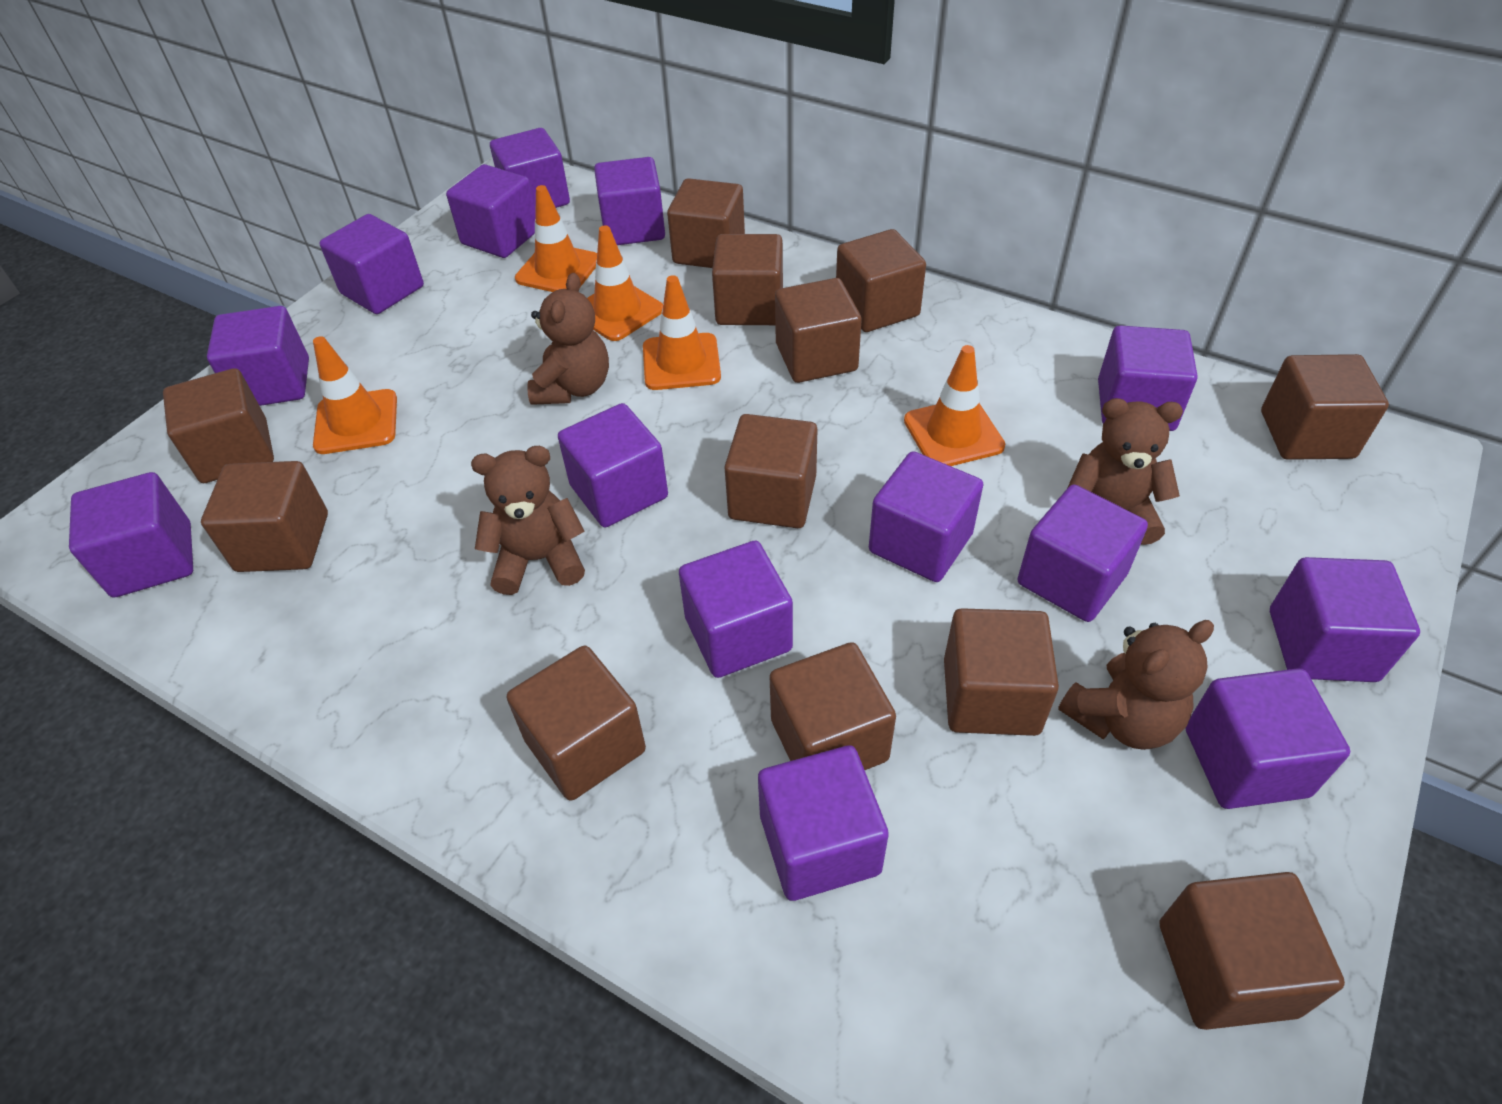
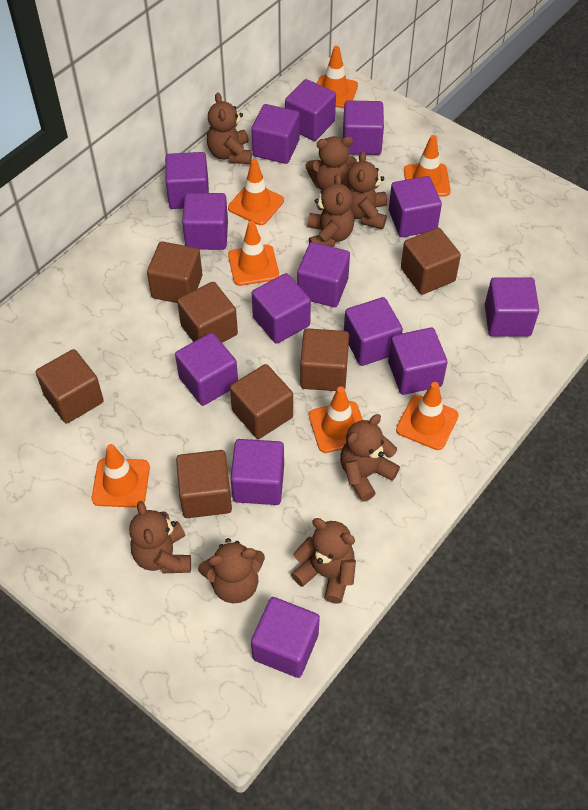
brown cube: [163,368,274,483] [201,461,328,572] [507,646,646,801] [667,178,745,268] [712,234,783,325] [724,414,817,528] [770,642,896,770] [775,278,862,383] [836,229,926,332] [944,608,1059,736] [1159,872,1345,1030] [1261,354,1389,460] = 12 -> [36,349,104,423] [147,241,202,303] [176,450,232,518] [177,282,238,343] [230,364,293,439] [300,328,349,391] [401,228,461,295] = 7
brown teddy bear: [471,446,585,595] [527,273,609,405] [1058,620,1214,750] [1068,398,1183,545] = 4 -> [129,501,191,573] [198,538,265,603] [207,93,252,164] [291,518,356,604] [306,136,357,190] [307,174,354,247] [340,414,400,502] [347,151,387,229] = 8
orange traffic cone: [313,336,397,454] [515,185,597,292] [587,225,663,341] [643,275,721,390] [904,345,1005,466] = 5 -> [92,444,150,508] [228,159,284,225] [228,221,279,286] [309,386,363,453] [317,46,358,109] [396,382,459,450] [404,135,450,197] = 7

